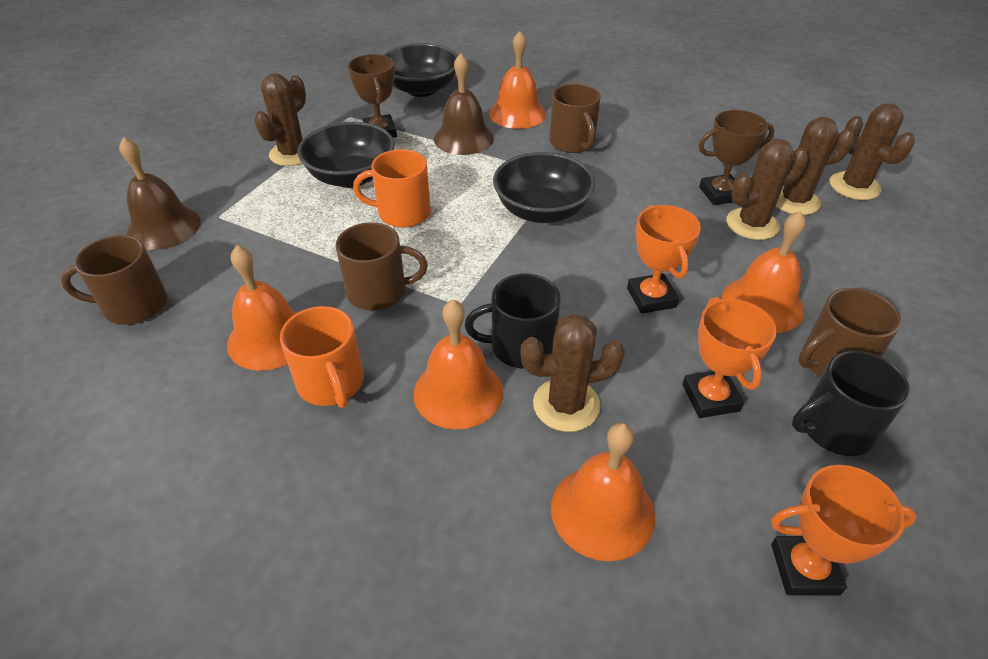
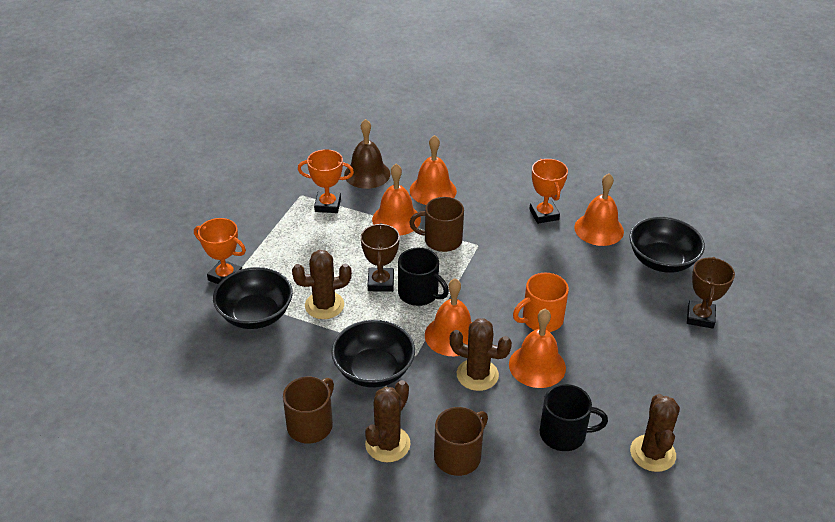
brown bell: [119,137,201,250] [434,53,494,155] = 2 -> [344,119,390,189] = 1
brown cactus: [254,73,306,166] [521,314,625,432] [726,139,808,240] [775,117,855,215] [830,103,915,200] = 5 -> [292,250,352,319] [365,380,411,462] [450,318,512,391] [630,394,680,472] = 4
brown mug: [61,235,167,325] [336,222,428,310] [549,84,601,153] [799,288,901,377] = 4 -> [283,377,334,443] [409,197,464,252] [434,407,488,476] = 3
orange mug: [280,306,364,408] [353,149,431,228] = 2 -> [513,273,569,332] = 1

